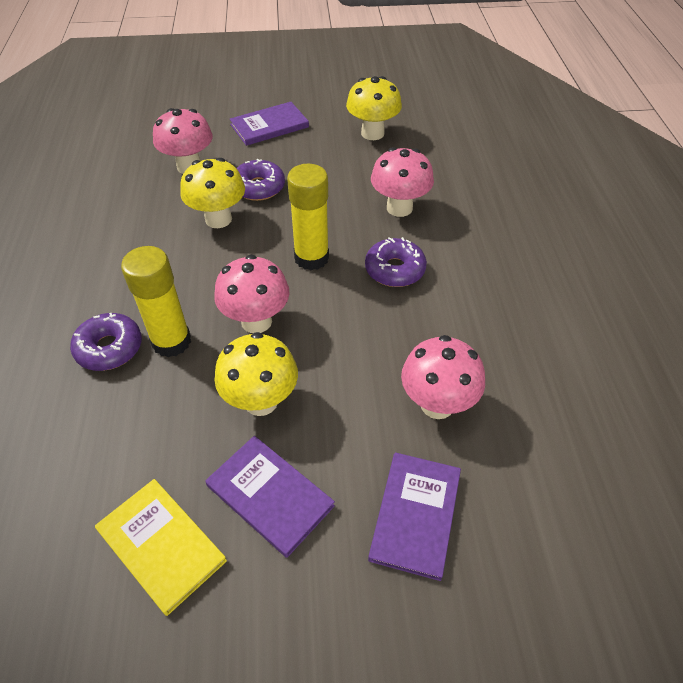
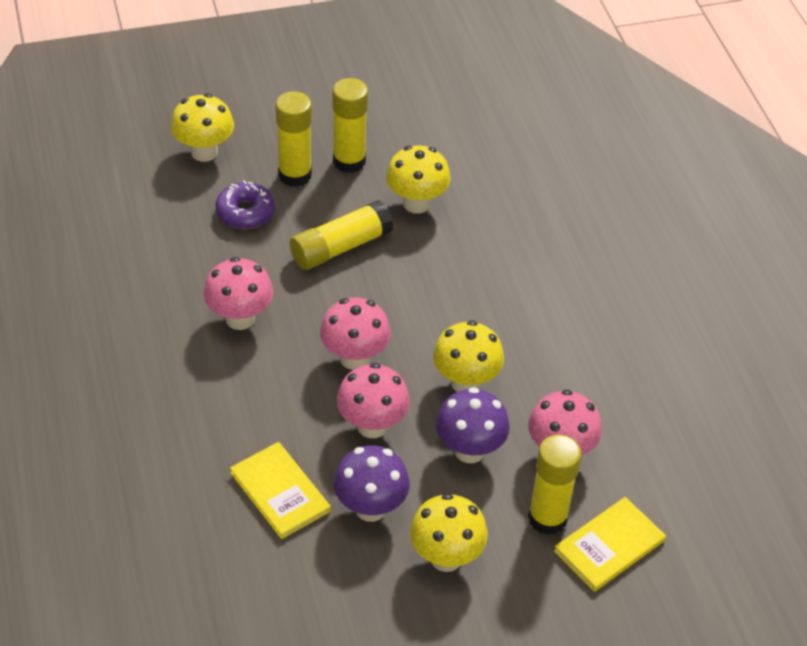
purple book: [205,436,335,558] [230,102,309,146] [368,452,461,581] = 3 -> none = 0
purple donut: [70,313,142,371] [236,159,285,201] [365,237,427,287] = 3 -> [215,181,275,229] = 1
purple mushroom: none = 0 -> [334,445,410,522] [436,387,510,463] = 2
yellow book: [95,479,227,616] = 1 -> [230,442,331,539] [554,497,666,592] = 2
yellow glue stick: [121,246,191,357] [287,164,329,270] = 2 -> [276,91,312,187] [290,200,393,270] [332,78,368,173] [528,435,582,535] = 4
yellow mushroom: [181,158,245,228] [214,332,298,416] [346,76,402,140] = 3 -> [171,94,234,162] [386,146,451,213] [410,493,488,572] [433,320,504,392] = 4

